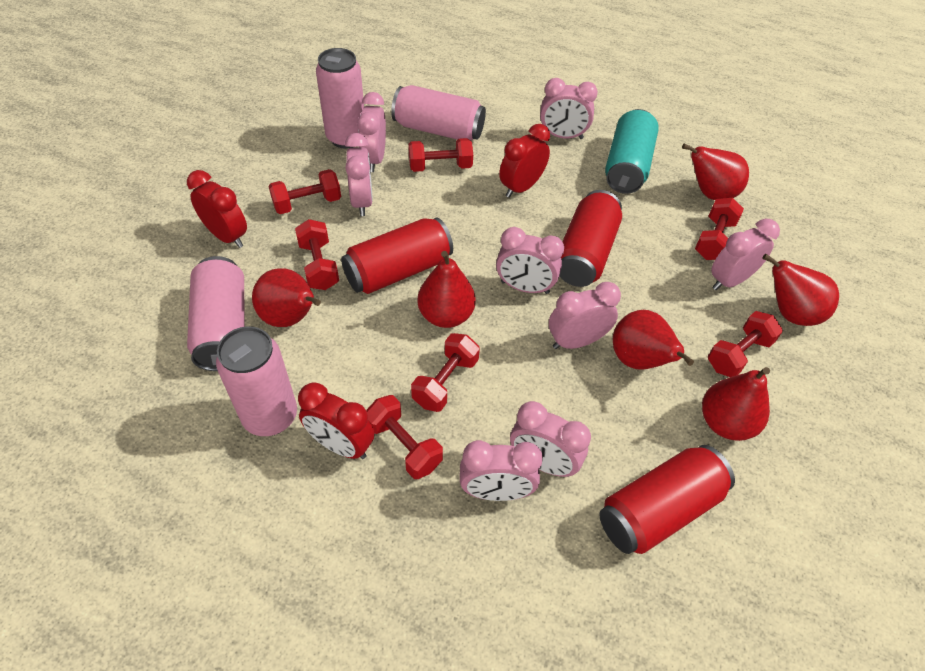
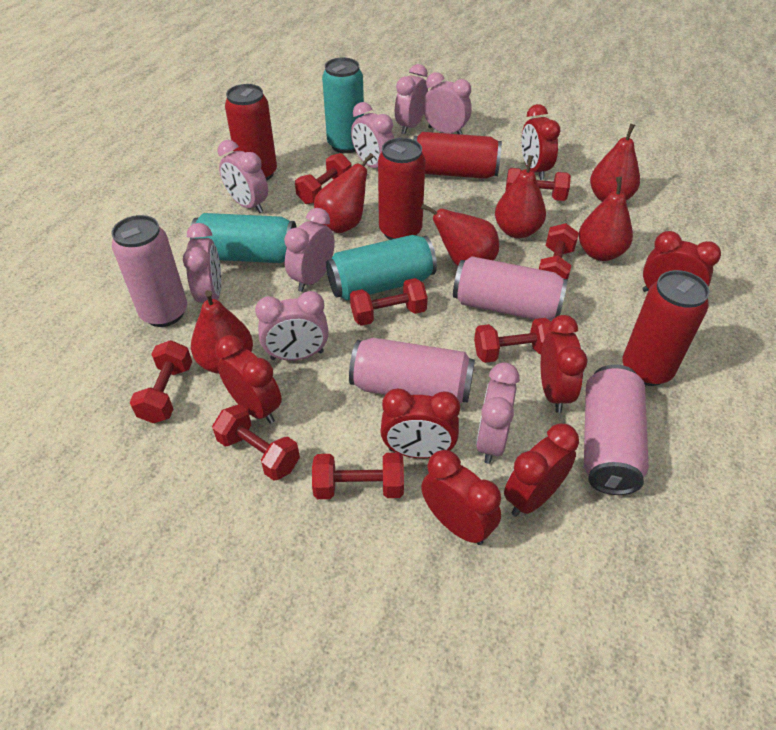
red can: [341,217,453,294] [559,190,622,287] [599,445,735,554] = 3 -> [225,84,277,181] [378,138,426,240] [413,132,502,179] [622,270,710,386] = 4
red clock: [187,170,247,248] [298,382,375,459] [499,124,550,198] = 3 -> [215,335,282,423] [380,389,460,458] [421,450,501,545] [504,423,579,517] [521,104,560,180] [541,315,587,413] [642,231,721,292] = 7
red dumbbell: [269,169,341,214] [295,219,339,290] [366,395,443,479] [408,138,473,172] [411,333,480,412] [695,198,744,260] [708,311,783,377] = 7 -> [130,340,192,423] [212,405,300,481] [295,153,352,204] [312,453,404,499] [350,278,428,326] [474,318,552,363] [505,168,571,201] [539,223,579,279] = 8
turquoise can: [605,109,659,194] = 1 -> [190,213,296,263] [322,57,364,153] [326,235,437,300] = 3

